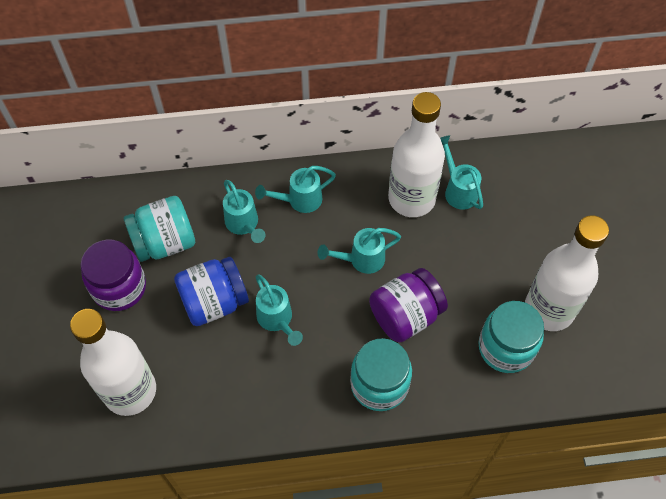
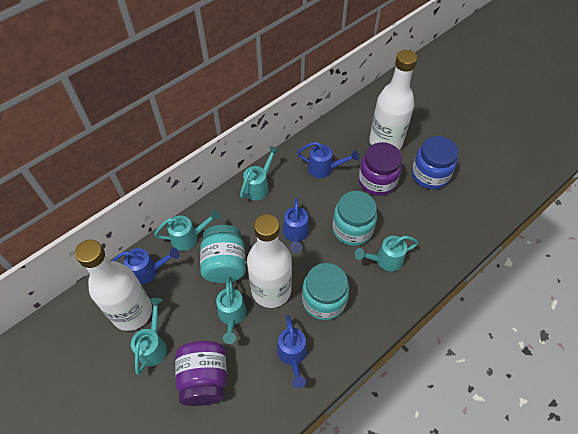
blue watering can: none = 0 -> [112,247,180,284] [277,315,307,388] [283,197,309,253] [297,142,359,178] = 4

